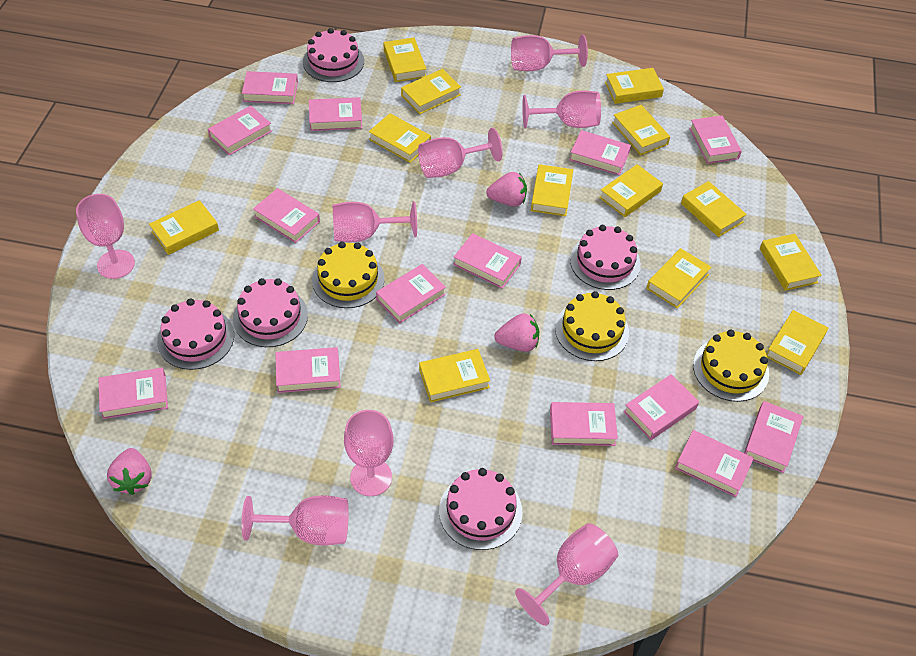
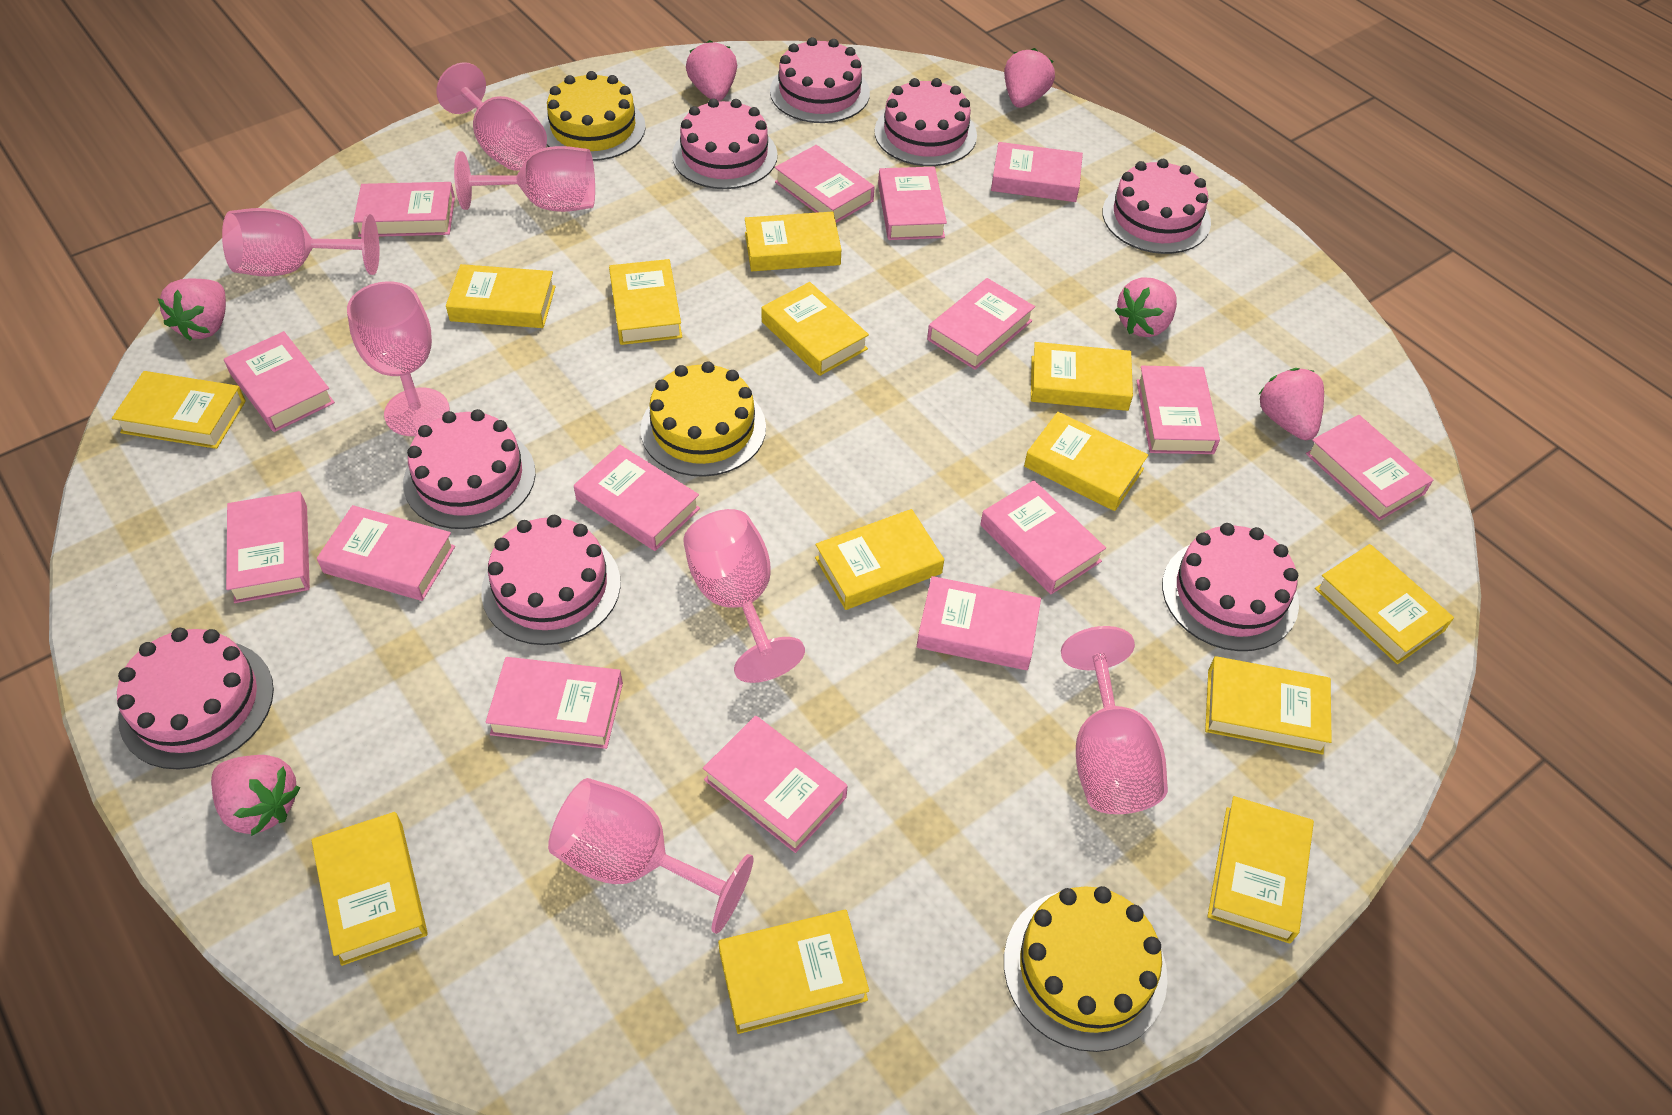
pink book: [98,368,168,419] [208,106,272,155] [242,71,298,104] [253,188,320,243] [275,347,341,393] [309,97,362,131] [376,264,446,324] [453,233,522,289] [550,402,618,446] [569,130,631,175] [623,374,699,440] [675,430,754,497] [689,115,742,164] [744,401,803,473] = 14 -> [224,331,335,432] [226,491,310,603] [317,505,455,601] [353,182,455,237] [486,657,623,749] [574,445,700,551] [703,716,847,853] [775,145,874,223] [878,167,947,240] [917,576,1041,670] [927,278,1035,370] [980,480,1106,594] [991,142,1083,202] [1136,366,1220,454] [1306,415,1433,521] = 15
pink cake: [157,298,234,370] [233,278,308,347] [303,28,364,82] [439,468,522,550] [570,225,641,290] = 5 -> [117,628,274,770] [403,409,536,529] [481,515,621,645] [672,98,778,189] [770,37,870,123] [874,78,977,166] [1103,159,1211,254] [1162,523,1299,651] = 8
pink goblet: [76,194,135,279] [241,495,349,545] [333,201,417,242] [344,410,394,496] [418,128,503,178] [511,35,588,71] [515,523,618,626] [522,90,601,128] = 8 -> [222,208,380,276] [347,281,450,436] [436,62,547,171] [454,146,595,212] [548,778,753,934] [683,509,805,683] [1061,626,1168,814] = 7
pink strawberry: [107,448,152,495] [486,172,527,207] [494,313,539,352] = 3 -> [157,279,226,341] [211,755,301,836] [686,40,737,102] [1004,48,1055,108] [1115,278,1177,337] [1258,368,1324,440] = 6

